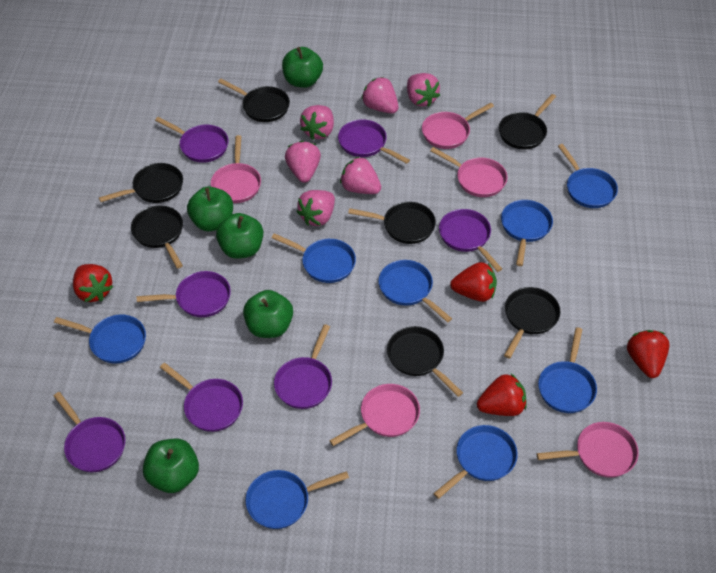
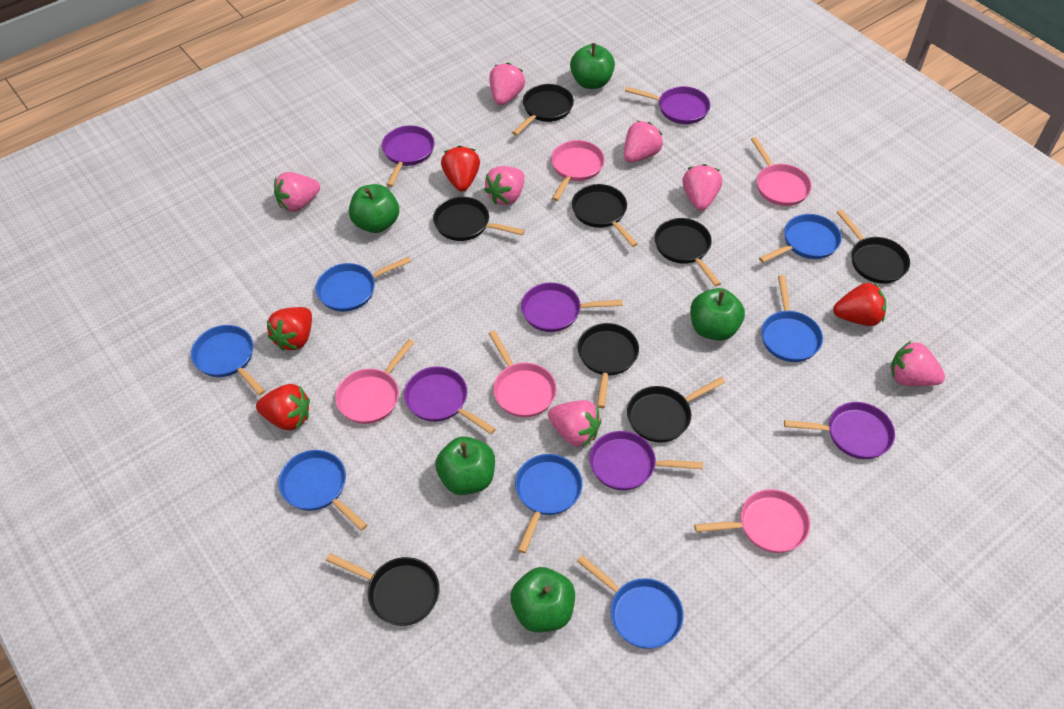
black pan: [99,163,183,203] [131,205,183,268] [218,79,290,122] [348,202,436,244] [387,326,463,397] [499,94,556,150] [504,287,561,359] = 7 -> [326,553,440,626] [433,197,525,241] [512,84,574,135] [572,184,638,247] [578,323,639,408] [627,377,725,443] [655,218,721,286] [836,209,910,284] = 8
blue pan: [54,315,146,363] [246,470,349,529] [271,233,356,283] [379,260,452,323] [433,425,518,499] [501,200,553,266] [538,327,597,413] [558,144,618,208] = 8 -> [191,325,265,396] [278,450,367,531] [316,256,411,312] [515,454,583,553] [577,555,684,649] [759,214,842,263] [761,275,823,362] = 7
pink strawberry: [285,141,321,183] [297,190,335,226] [300,105,334,140] [340,156,381,194] [361,77,398,114] [407,73,440,107] = 6 -> [274,172,320,212] [484,166,525,205] [489,63,525,105] [548,400,601,447] [624,121,663,163] [682,164,722,211] [891,341,945,386] = 7
purple pan: [54,392,125,472] [137,271,231,317] [155,117,228,163] [160,363,243,432] [274,324,332,409] [338,119,410,164] [439,209,502,272] = 7 -> [382,125,435,187] [404,367,496,434] [521,282,623,332] [589,431,703,490] [625,86,710,124] [784,402,895,459] = 6

